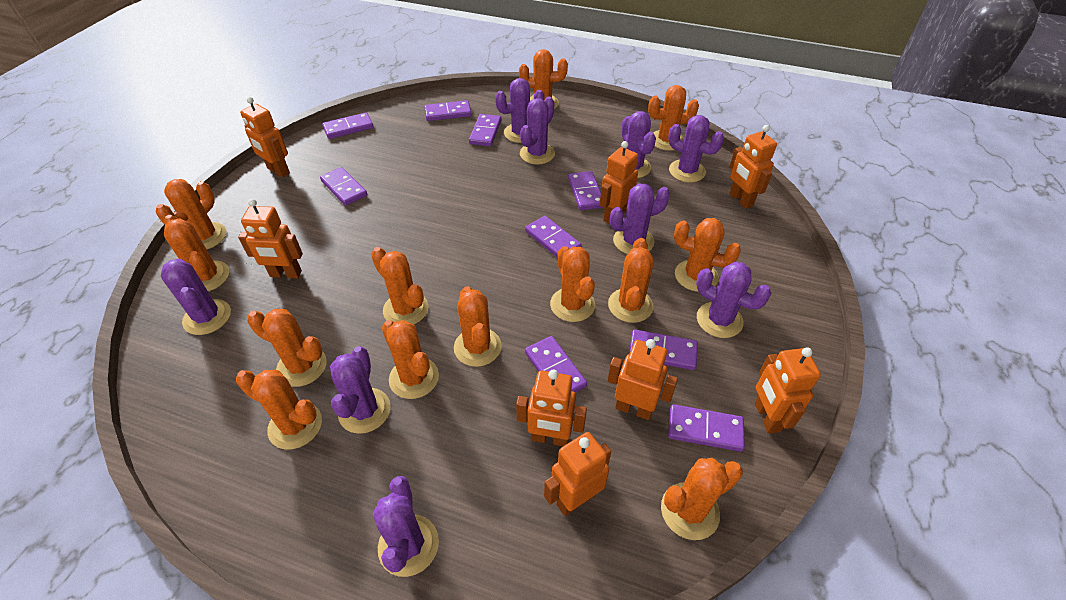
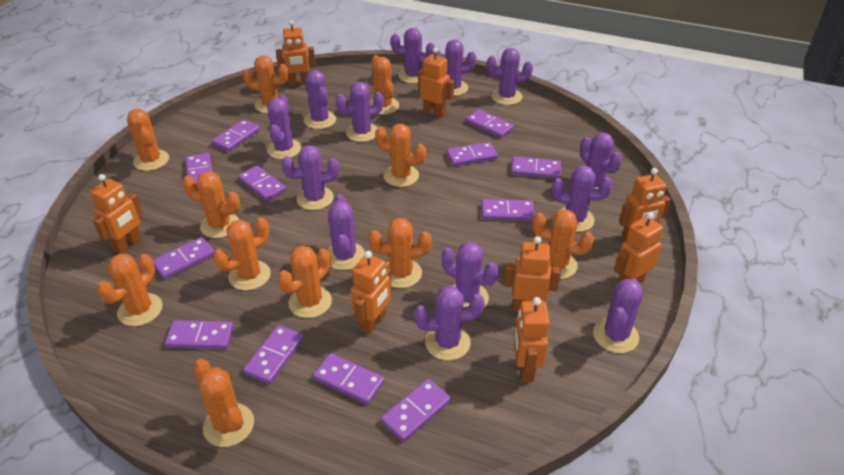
orange cactus: [156,179,226,249] [164,215,229,291] [236,370,322,449] [247,309,327,387] [371,247,428,325] [382,320,439,399] [454,286,502,367] [519,49,568,109] [550,246,595,322] [608,238,654,323] [648,85,699,151] [661,458,743,540] [674,218,741,292] = 13 -> [97,254,163,326] [127,109,169,171] [183,171,240,238] [193,359,254,447] [213,217,271,291] [242,55,289,113] [278,246,332,318] [369,218,432,288] [370,55,399,115] [375,124,426,187] [532,209,594,279] = 11
purple cactus: [161,259,231,335] [330,346,391,434] [373,476,439,577] [495,78,544,143] [520,97,555,165] [610,184,670,254] [621,111,656,178] [668,115,724,182] [696,262,771,338] = 9 -> [267,94,301,159] [281,145,339,210] [304,70,336,129] [327,194,365,270] [336,82,384,142] [391,28,435,83] [414,285,484,361] [432,40,476,96] [442,241,499,308] [487,48,533,105] [551,165,613,232] [580,133,622,190] [593,279,643,353] = 13
purple domino: [320,167,367,206] [322,112,374,139] [424,100,472,121] [469,114,501,146] [525,216,582,258] [525,336,587,393] [568,171,603,210] [629,329,698,370] [668,404,745,452] = 9 -> [153,237,215,279] [165,320,234,349] [185,153,213,186] [212,119,260,152] [238,166,286,201] [243,325,304,384] [313,353,384,404] [380,379,451,442] [446,142,498,166] [466,109,514,138] [482,199,535,221] [511,156,561,179] = 12

